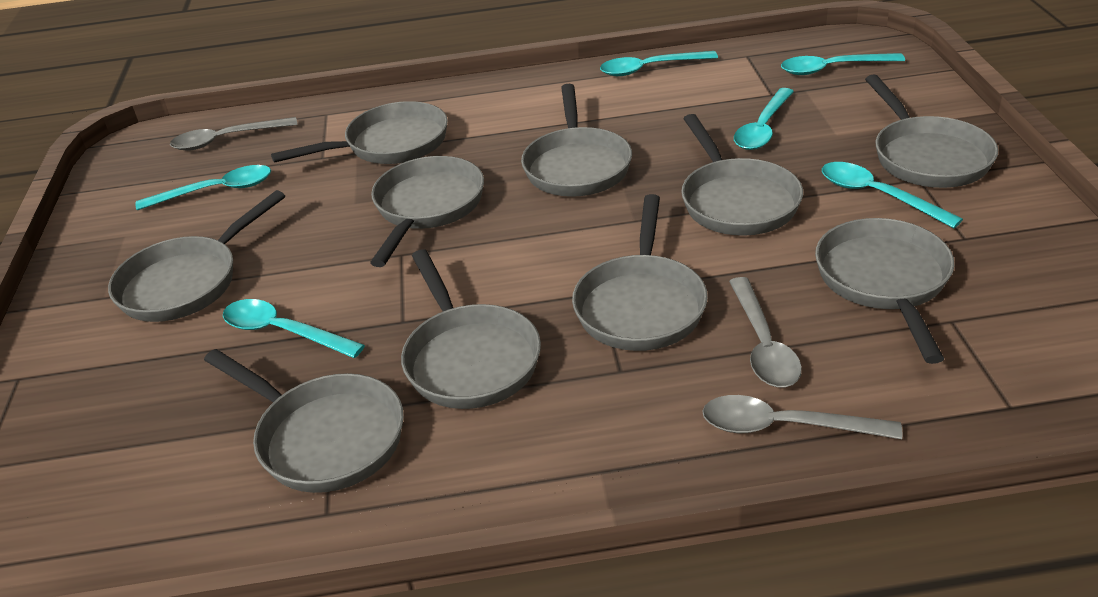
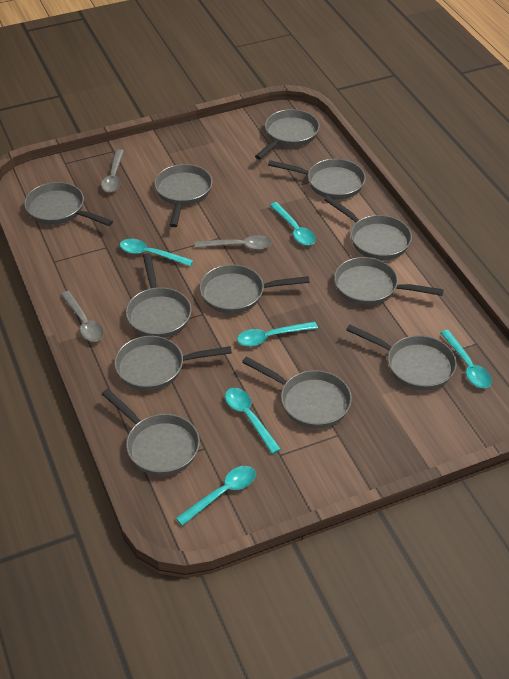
grey pan: [108,190,285,322] [204,349,404,493] [271,101,448,164] [370,156,484,267] [401,249,541,409] [521,84,632,197] [572,194,708,351] [681,114,803,236] [815,218,954,364] [865,74,998,188] = 10 -> [24,182,113,226] [102,389,200,476] [114,336,232,391] [126,253,192,338] [154,164,212,227] [199,265,310,314] [242,356,352,428] [255,109,320,160] [268,159,366,199] [325,196,412,260] [334,257,444,306] [346,324,457,390] = 12

